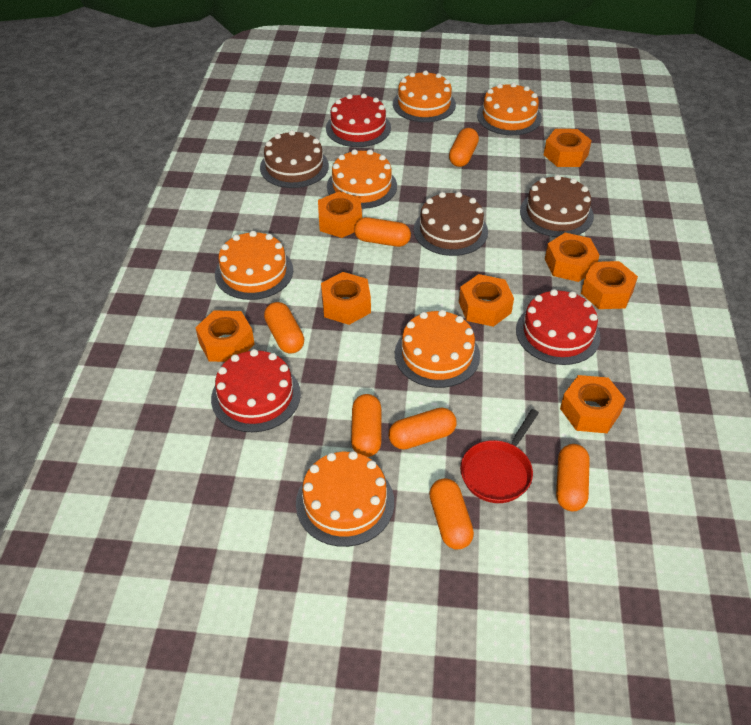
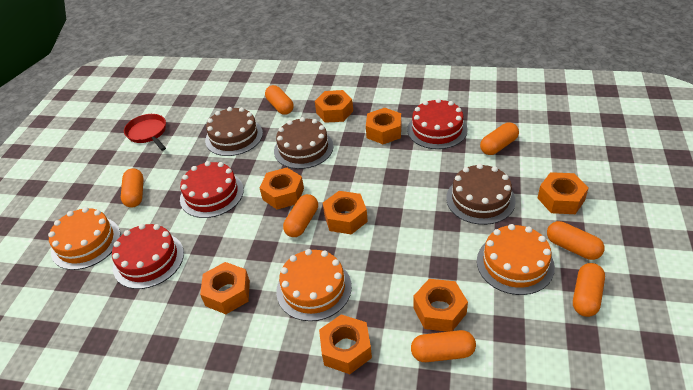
orange cake: [215,231,293,300] [296,451,394,547] [327,149,397,209] [393,70,456,122] [395,310,480,388] [477,82,542,135] = 6 -> [48,207,120,270] [276,249,352,321] [477,224,555,295] = 3

